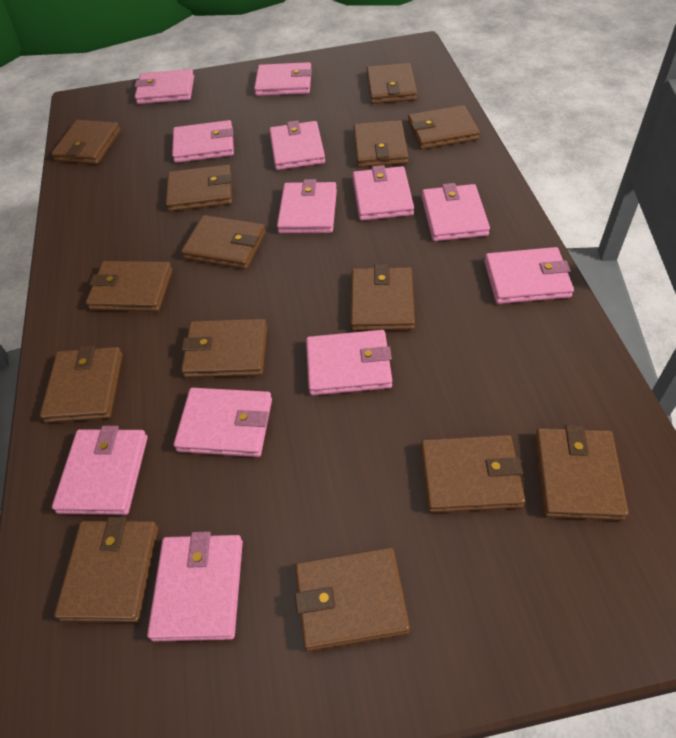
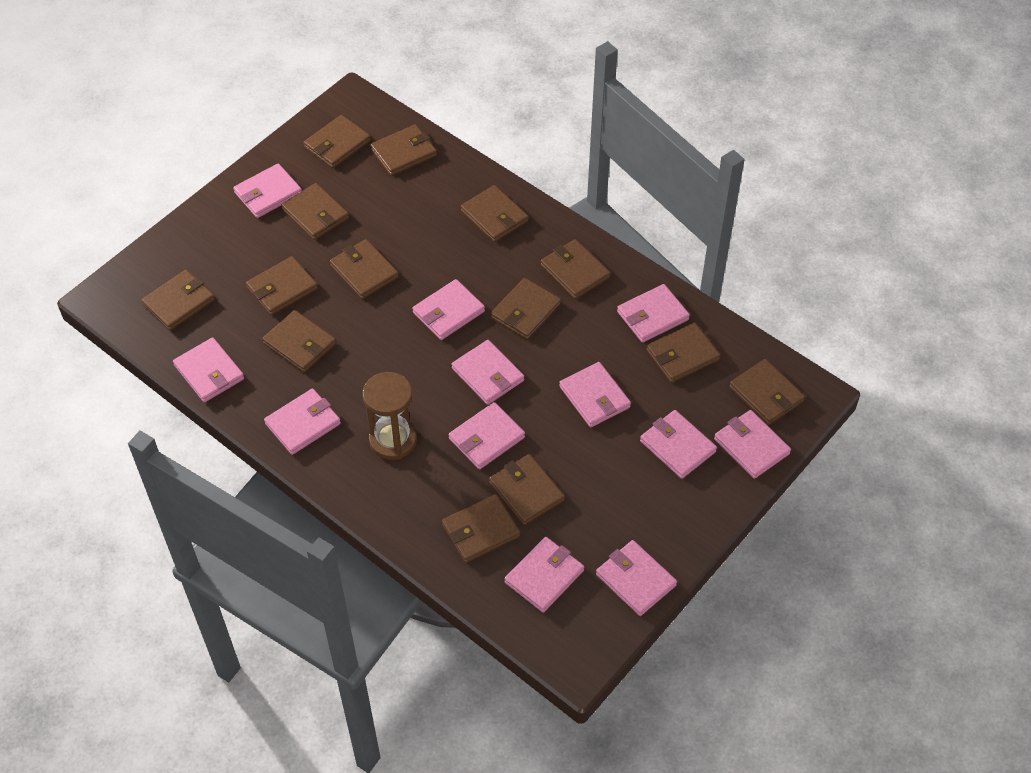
brown hourglass: none = 0 -> [362,372,417,460] = 1

